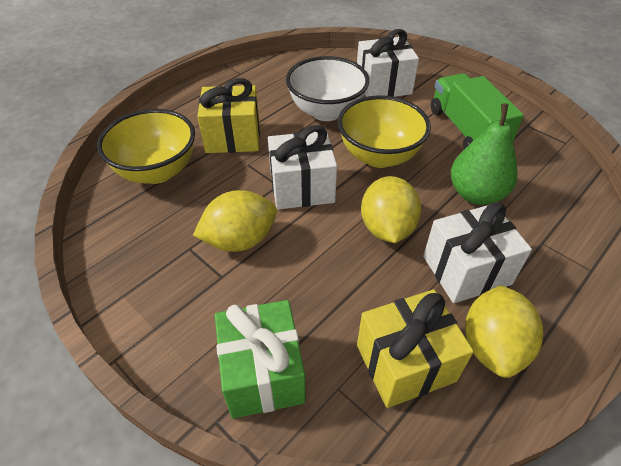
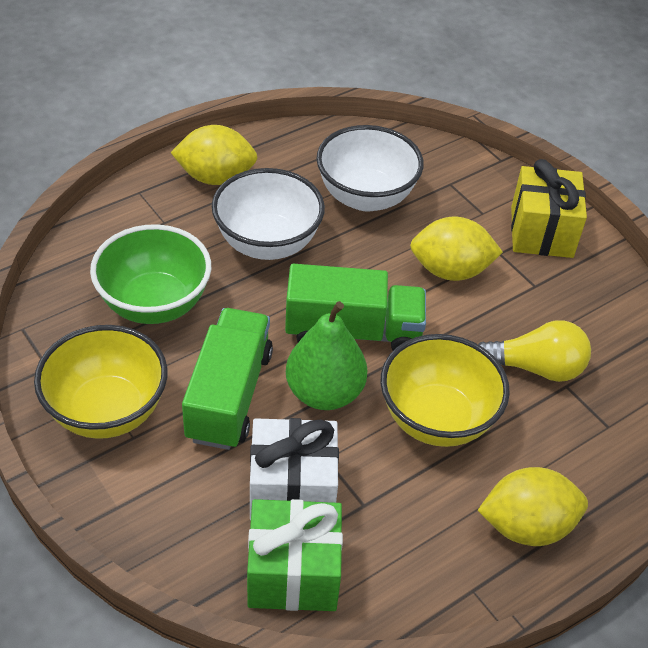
green bowl: none = 0 -> [90,224,211,324] = 1
green truck: [431,73,524,149] = 1 -> [182,308,273,450] [285,264,426,351] = 2
white bowl: [286,56,369,121] = 1 -> [212,168,325,260] [316,125,424,212] = 2
white gift: [268,125,337,210] [357,29,419,97] [423,203,532,303] = 3 -> [250,418,339,521] = 1
yellow gift: [197,78,260,153] [357,289,474,408] = 2 -> [511,159,587,258] = 1
yellow light bulb: none = 0 -> [478,320,591,382] = 1

